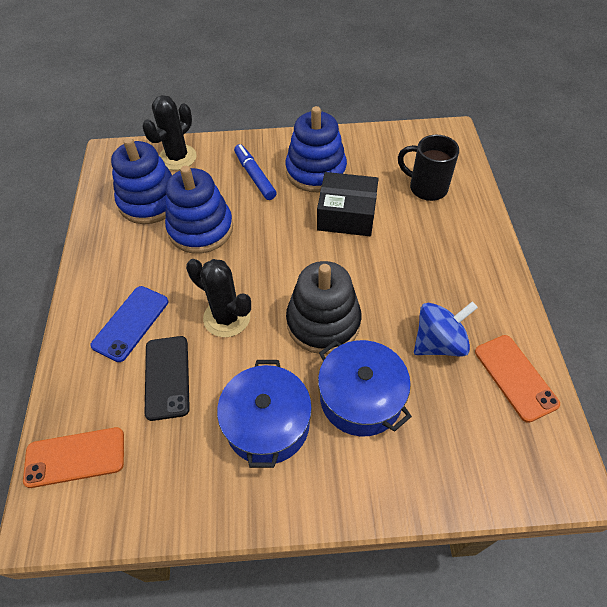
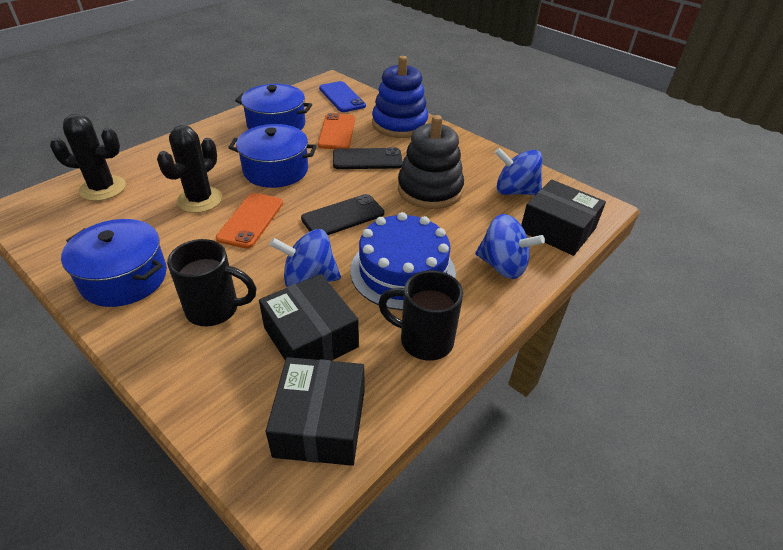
black box: [317,172,379,236] = 1 -> [259,274,359,361] [266,357,364,466] [521,180,606,256] = 3
black mug: [398,135,459,201] = 1 -> [167,239,256,326] [378,270,463,361] = 2
black phone: [145,336,190,421] = 1 -> [301,194,384,235] [333,147,403,169] = 2
blue cake: none = 0 -> [350,212,456,310] = 1
blue marker: [234,144,277,200] = 1 -> none = 0
blue pot: [217,360,312,468] [318,340,412,436] = 2 -> [61,219,167,307] [228,124,317,188] [235,84,312,130] = 3
blue spinning top: [414,302,478,357] = 1 -> [269,229,341,287] [475,214,545,279] [495,148,542,195] = 3
blue stacking toy: [111,137,172,224] [165,166,233,254] [286,106,347,192] = 3 -> [372,56,428,138] = 1

